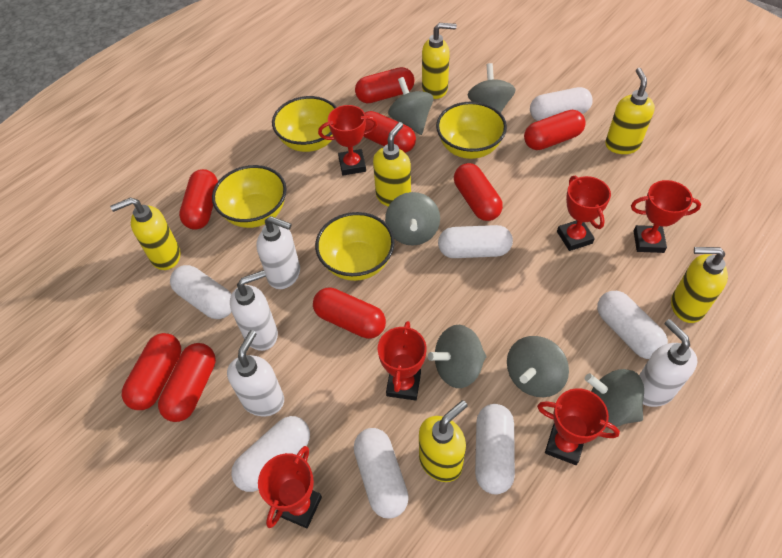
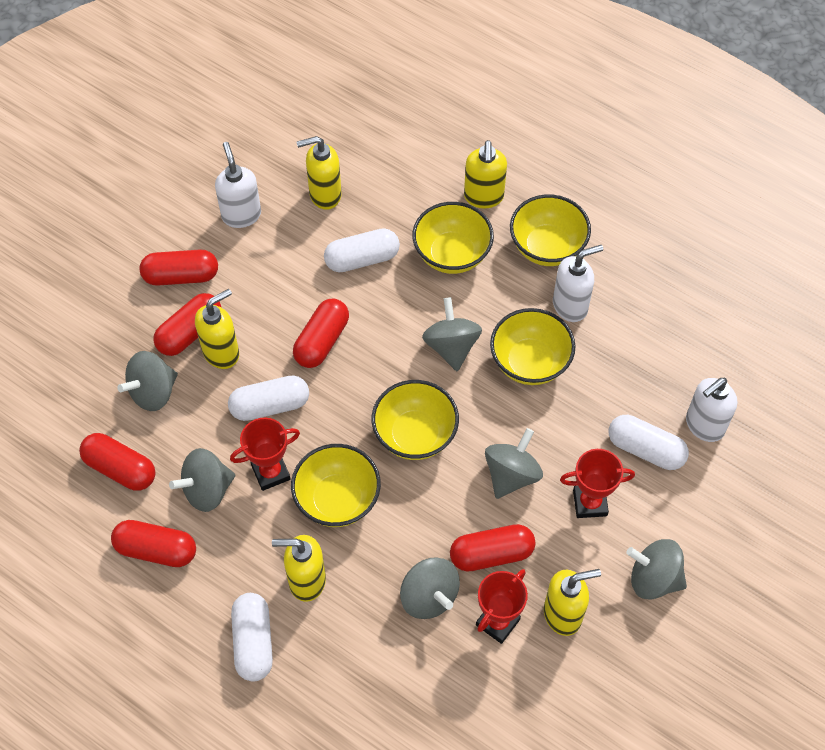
red capsule: [122,333,181,410] [158,343,216,422] [179,169,218,230] [313,287,386,339] [355,67,414,103] [363,111,416,153] [454,163,503,221] [524,110,586,150] = 8 -> [79,433,156,490] [111,520,196,567] [140,249,218,286] [153,293,222,356] [293,298,349,368] [450,524,536,572] = 6
red trophy: [258,446,322,528] [318,105,378,175] [377,321,427,401] [537,388,620,465] [557,176,611,251] [631,180,701,253] = 6 -> [230,417,300,491] [476,569,528,644] [560,449,635,518] = 3
white capsule: [170,265,231,319] [231,416,310,492] [354,428,409,519] [438,225,513,258] [475,404,515,494] [530,87,592,121] [597,291,668,359] = 7 -> [228,375,309,421] [231,593,273,682] [324,228,400,272] [609,415,689,470] = 4
white soap dispenser: [227,330,284,416] [230,270,278,351] [257,216,300,289] [639,319,697,407] = 4 -> [215,142,261,228] [553,245,603,322] [686,378,737,442] = 3
yellow bowl: [212,165,287,228] [272,96,337,152] [315,212,395,281] [436,102,507,159] = 4 -> [291,444,381,527] [372,380,459,460] [412,202,494,274] [490,308,575,385] [510,194,591,266] = 5
yellow soap dispenser: [110,197,180,270] [373,122,411,207] [419,400,468,482] [422,23,457,99] [605,68,655,154] [671,247,728,323] = 6 -> [195,289,239,369] [272,535,326,602] [297,136,342,210] [464,140,507,209] [544,569,601,636] = 5

